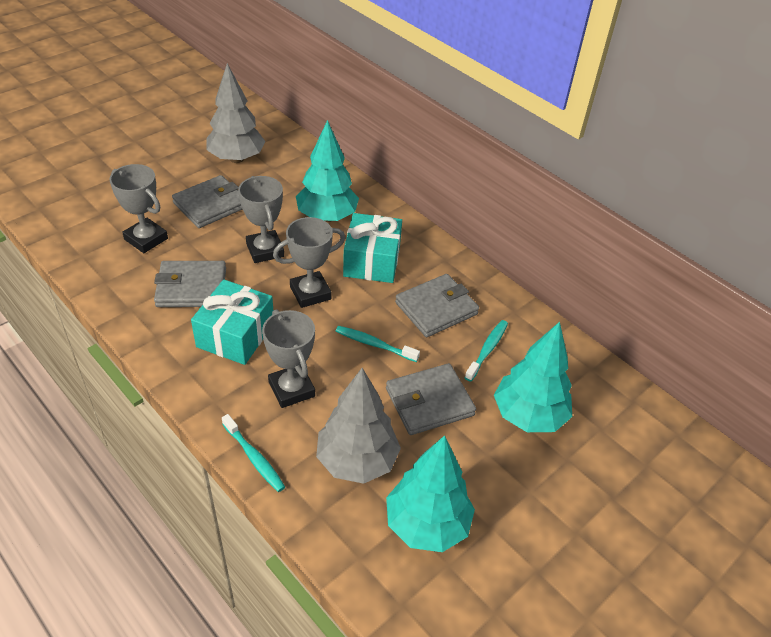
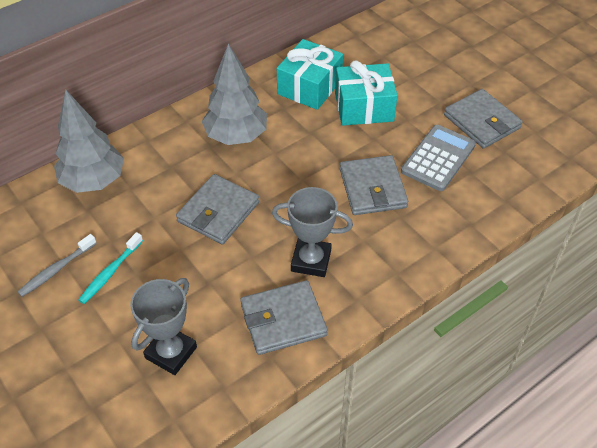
grey calculator: none = 0 -> [401,125,476,191] = 1
grey toothbrush: none = 0 -> [18,234,97,297] = 1
grey trophy: [109,164,168,253] [238,176,284,263] [262,309,315,408] [273,217,345,308] = 4 -> [130,278,197,375] [272,187,353,277] = 2
turquoise toothbrush: [222,414,285,492] [336,326,420,362] [465,320,508,382] = 3 -> [79,232,143,304] = 1
turquoise tree: [296,120,359,222] [386,435,475,552] [494,322,572,432] = 3 -> none = 0

